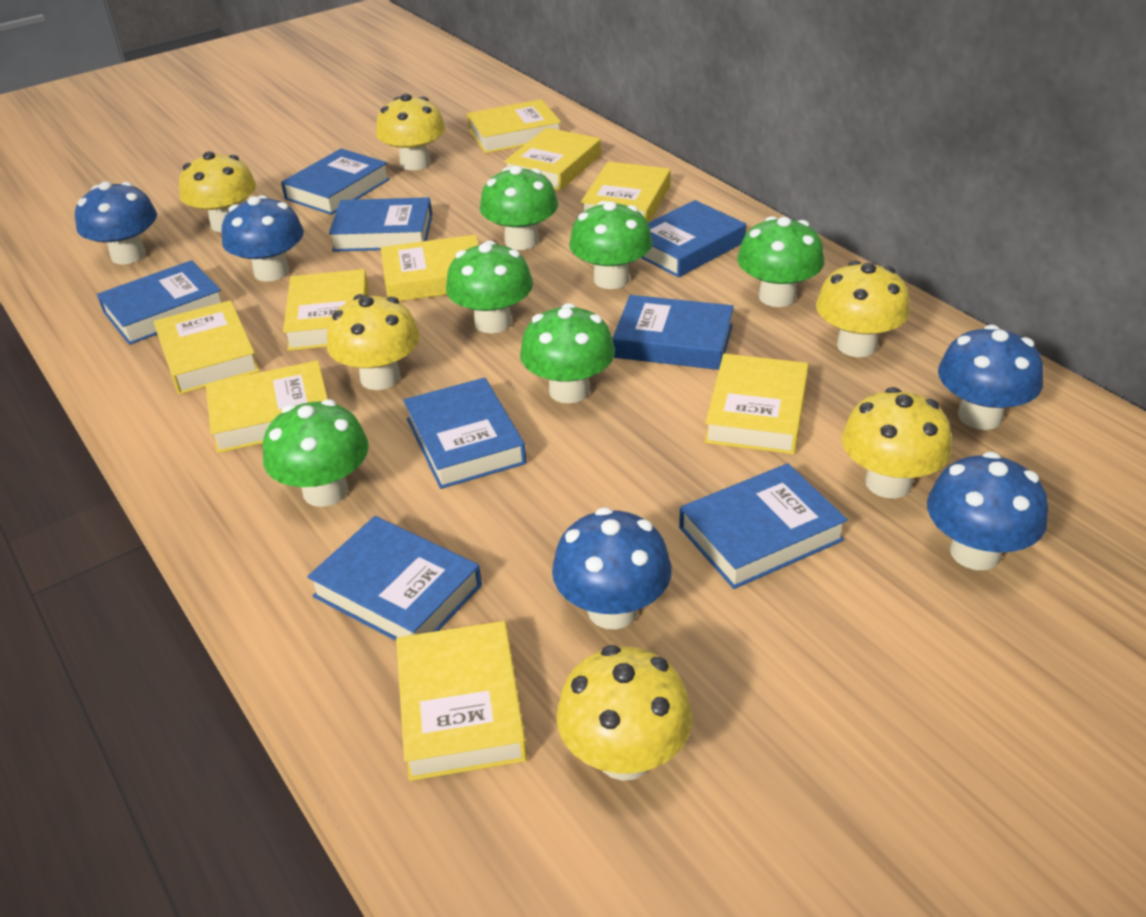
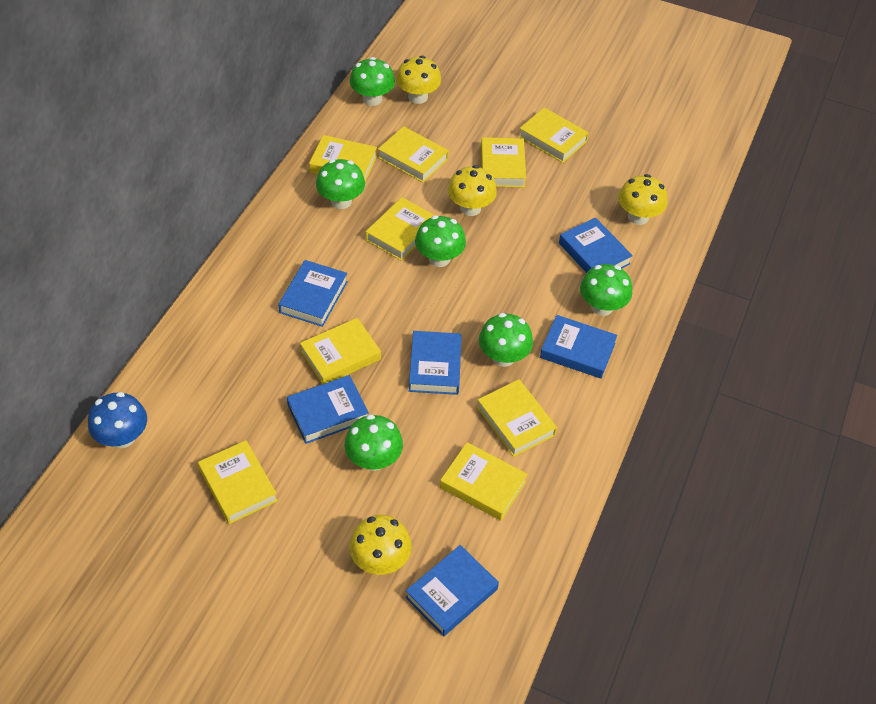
blue book: [97,260,221,345] [281,149,390,215] [307,516,482,641] [329,197,432,252] [403,378,526,489] [613,295,734,370] [641,200,746,278] [679,463,848,589] = 8 -> [278,260,348,327] [287,375,369,444] [405,545,499,637] [409,331,462,395] [540,315,618,379] [559,218,633,273] = 6
blue mushroom: [75,182,157,265] [221,195,304,282] [552,507,672,629] [927,452,1048,570] [938,325,1043,430] = 5 -> [88,392,147,448] = 1
yellow mushroom: [179,151,256,232] [327,294,420,390] [376,94,446,170] [557,645,693,781] [816,261,910,357] [842,387,952,498] = 6 -> [349,515,412,575] [396,56,441,104] [448,165,497,216] [618,174,667,225] = 4

